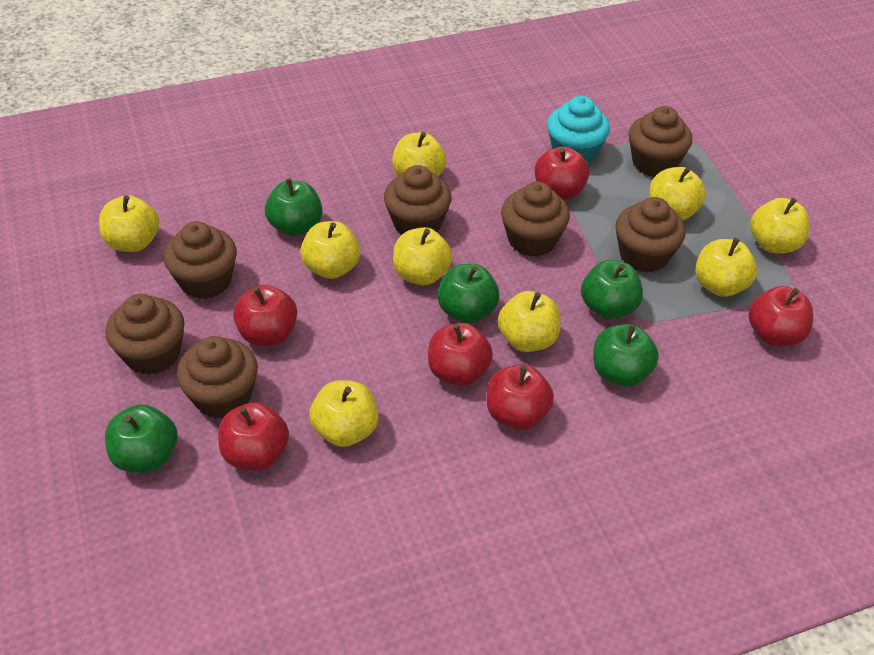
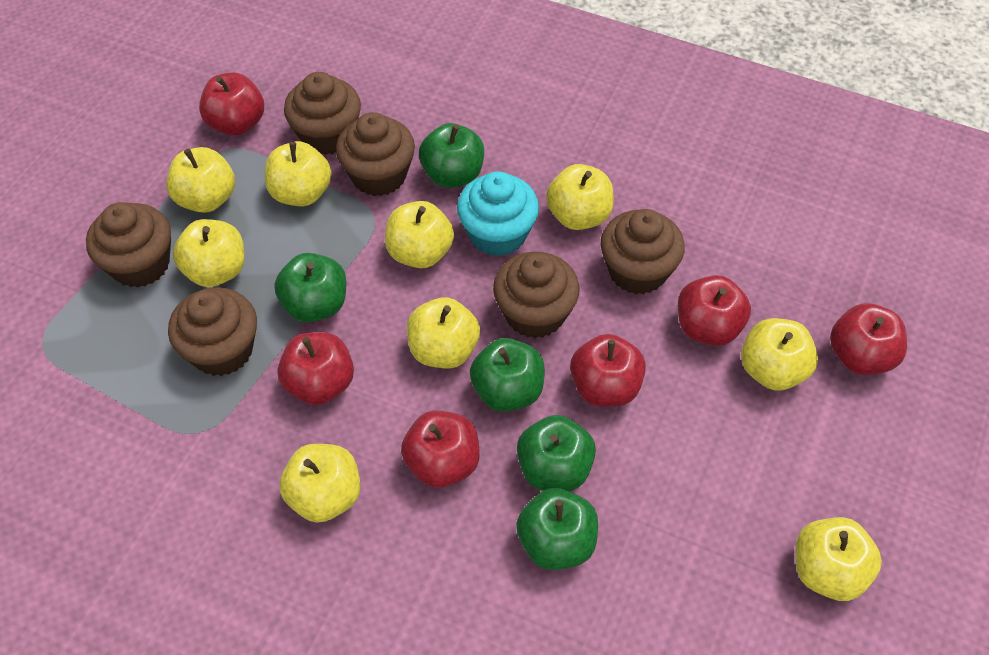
brown cupcake: [105,294,184,375] [164,221,237,299] [177,336,258,419] [384,165,452,235] [501,182,570,257] [616,197,685,273] [629,106,692,177] = 7 -> [86,202,171,288] [168,287,257,376] [284,72,361,155] [336,112,415,196] [493,252,580,338] [601,209,685,294] = 6

